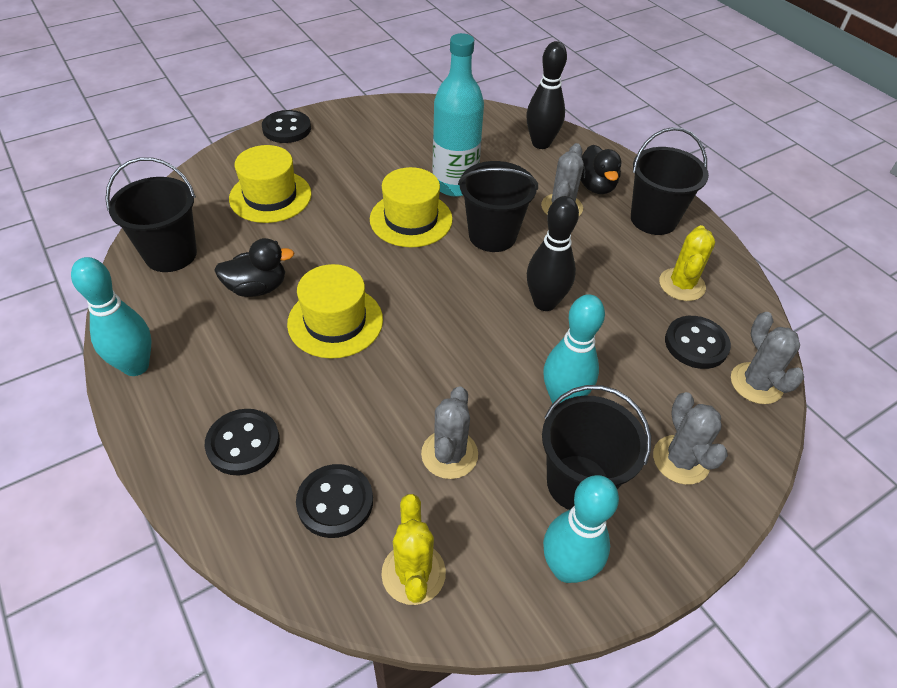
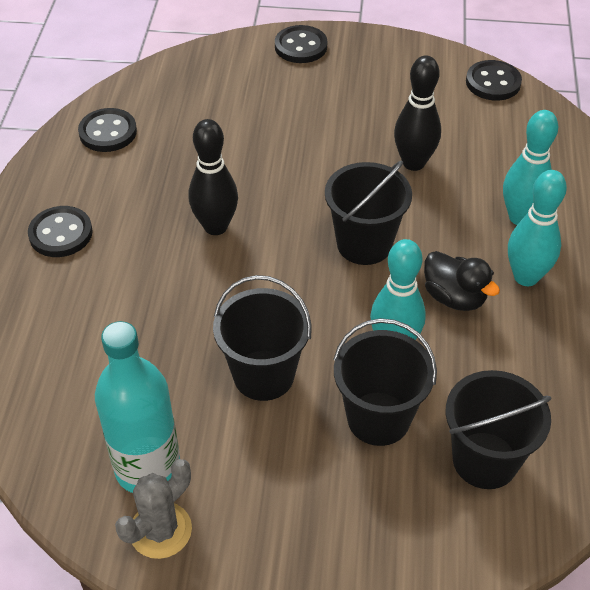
black duck: [215,238,294,297] [580,145,622,194] = 2 -> [424,251,500,311] = 1
grey cactus: [421,386,478,479] [541,143,584,216] [653,392,728,485] [731,312,804,404] = 4 -> [115,459,192,559] = 1
yellow cactus: [381,494,446,605] [659,225,715,301] = 2 -> none = 0
yellow hat: [229,145,312,223] [287,264,383,359] [370,167,453,247] = 3 -> none = 0

